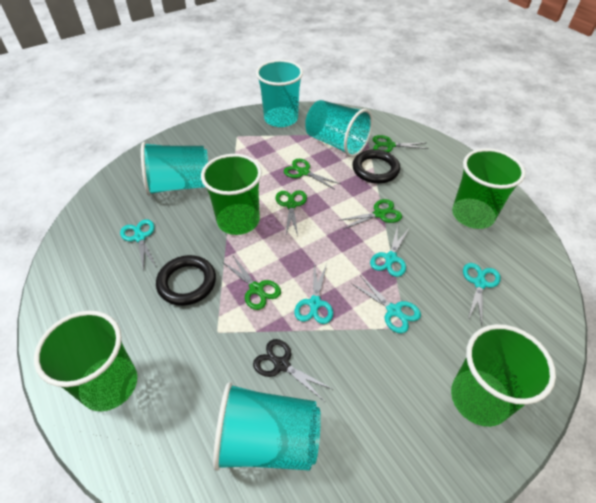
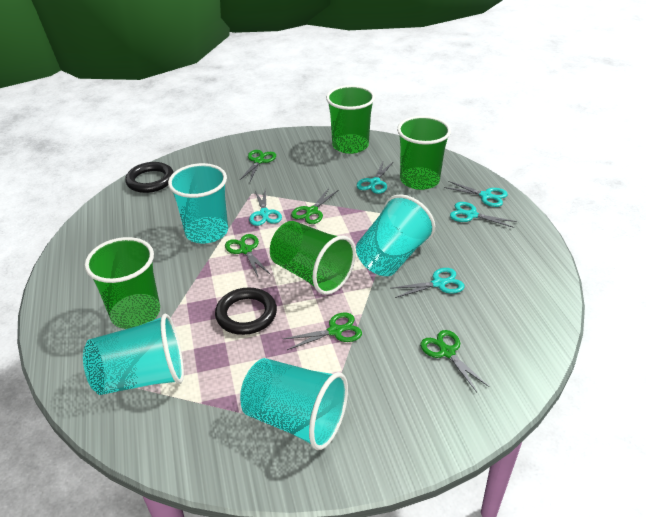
black scissors: [253,339,334,402] = 1 -> none = 0

